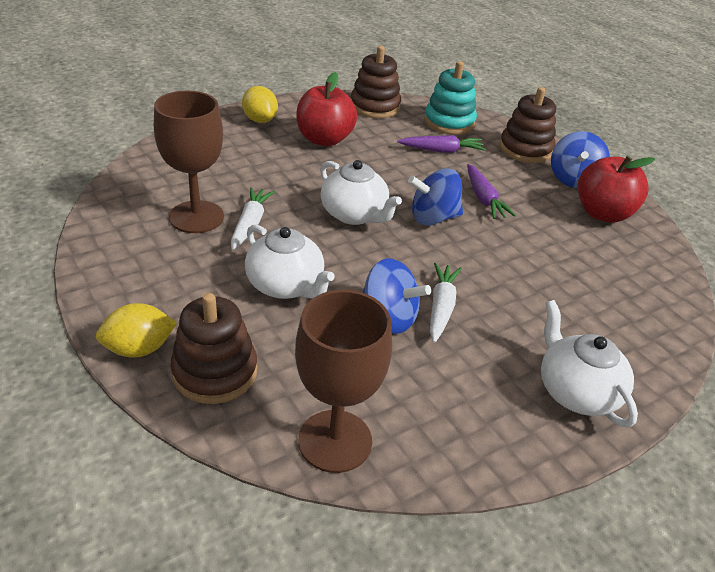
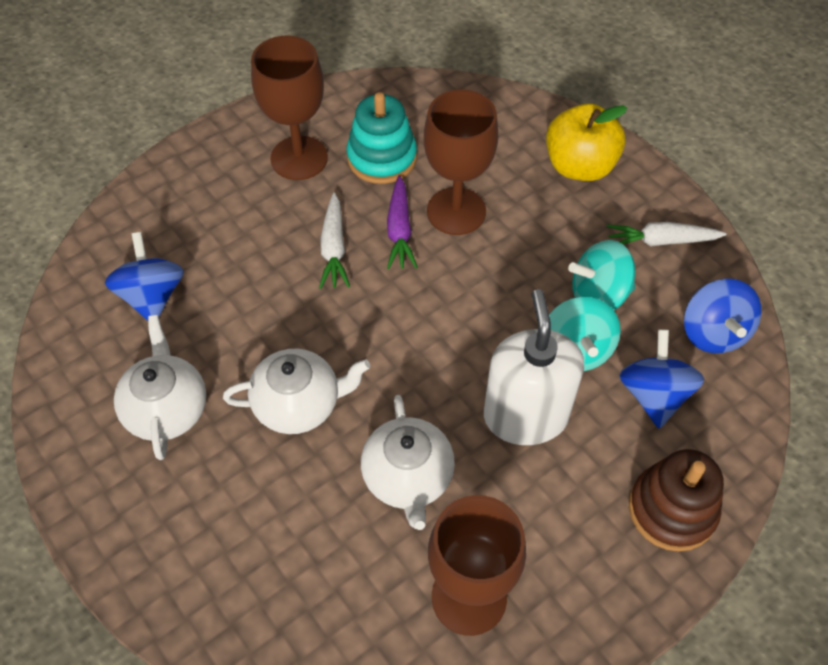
brown goblet: [154,91,224,233] [295,290,392,473] = 2 -> [251,36,328,180] [424,89,498,235] [428,495,526,636] = 3
brown stacking toy: [170,293,257,404] [351,46,401,118] [499,87,556,163] = 3 -> [629,449,724,552] = 1
purple carrot: [398,135,486,153] [467,164,516,219] = 2 -> [387,176,417,269] = 1
red apple: [296,72,357,146] [578,156,655,223] = 2 -> none = 0
turquoise spinning top: none = 0 -> [549,297,621,371] [568,240,635,310] = 2
white soap dispenser: none = 0 -> [484,289,584,445] = 1
yellow apple: none = 0 -> [546,103,627,181] = 1
yellow lemon: [96,303,177,358] [242,86,278,123] = 2 -> none = 0

